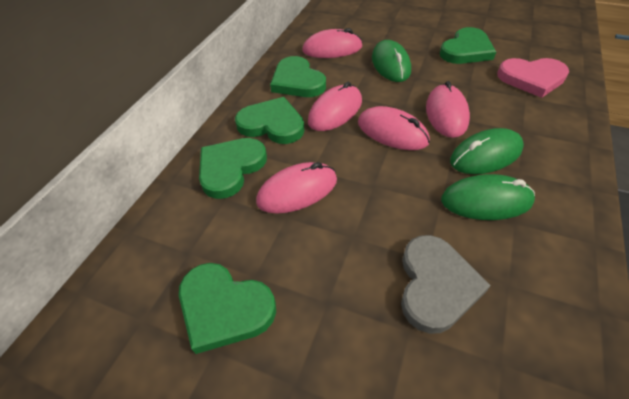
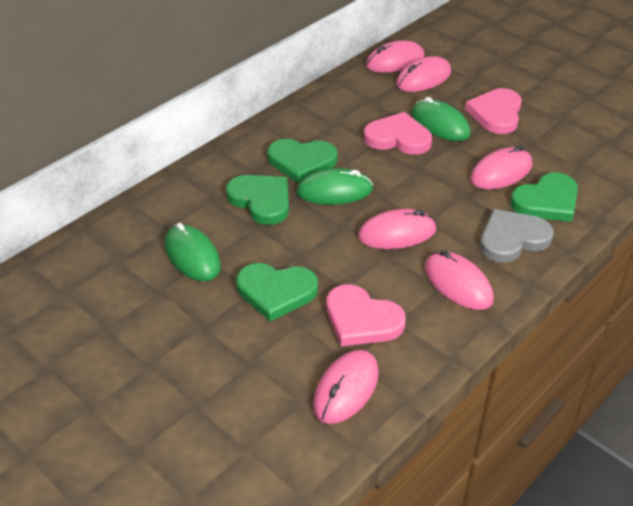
green heart: [179,263,276,354] [199,138,267,199] [235,97,304,144] [270,56,326,97] [440,27,496,64] = 5 -> [226,175,289,225] [236,263,318,321] [267,139,338,183] [510,172,578,222] = 4
pink heart: [497,58,569,98] = 1 -> [326,284,406,346] [364,112,432,155] [465,88,522,134] = 3
pink mouse: [256,162,337,214] [302,28,363,58] [308,82,362,131] [358,106,430,150] [426,81,470,138] = 5 -> [313,350,379,424] [358,209,436,249] [366,41,424,73] [396,56,451,92] [425,250,494,310] [470,146,532,189] = 6

